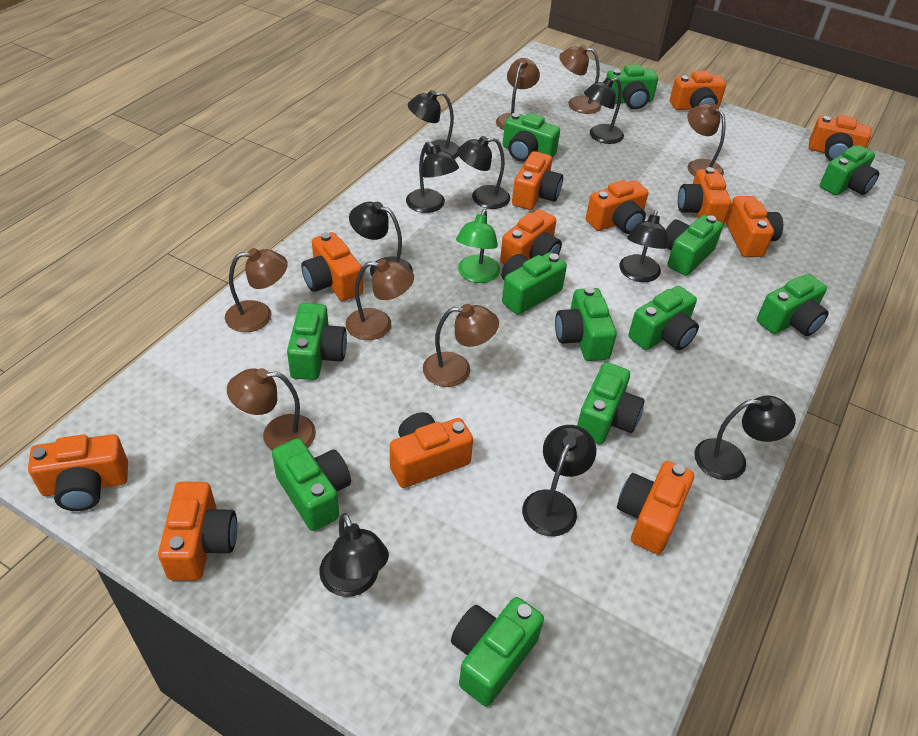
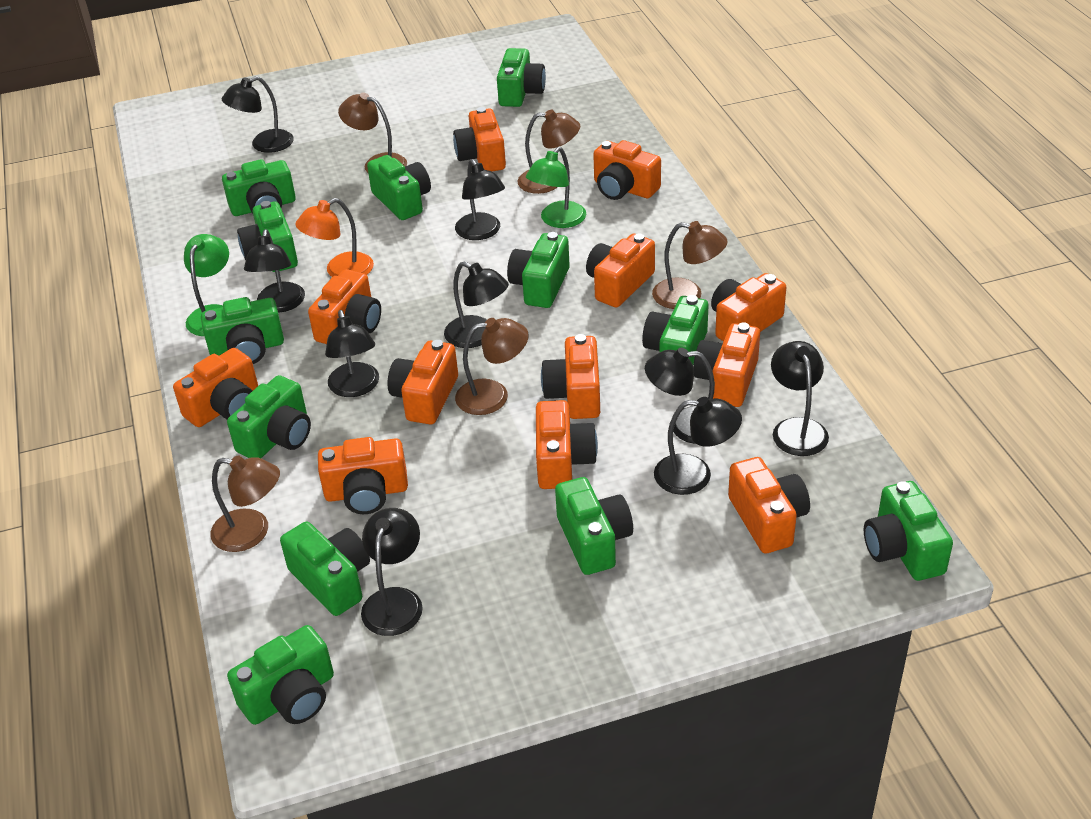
brown lamp: [225,248,288,332] [227,368,316,450] [346,259,414,340] [423,304,499,387] [496,58,540,130] [559,44,601,114] [687,104,725,176] = 7 -> [210,455,280,552] [338,92,407,173] [455,318,529,415] [517,109,580,194] [652,221,728,309] = 5
green lamp: [456,209,500,283] = 1 -> [184,234,229,336] [526,147,586,228] = 2
orange lamp: none = 0 -> [295,198,374,277] = 1

